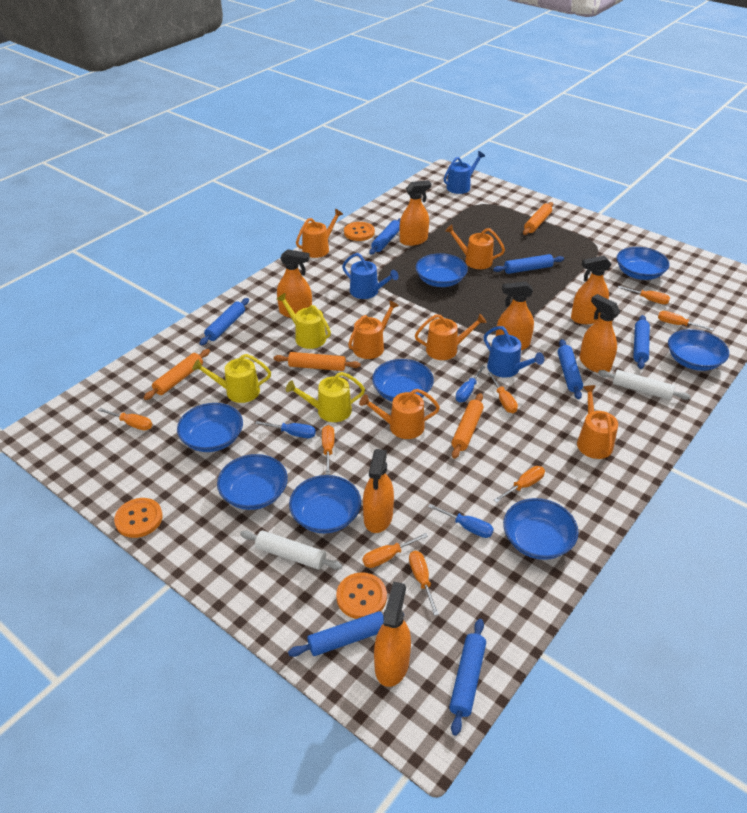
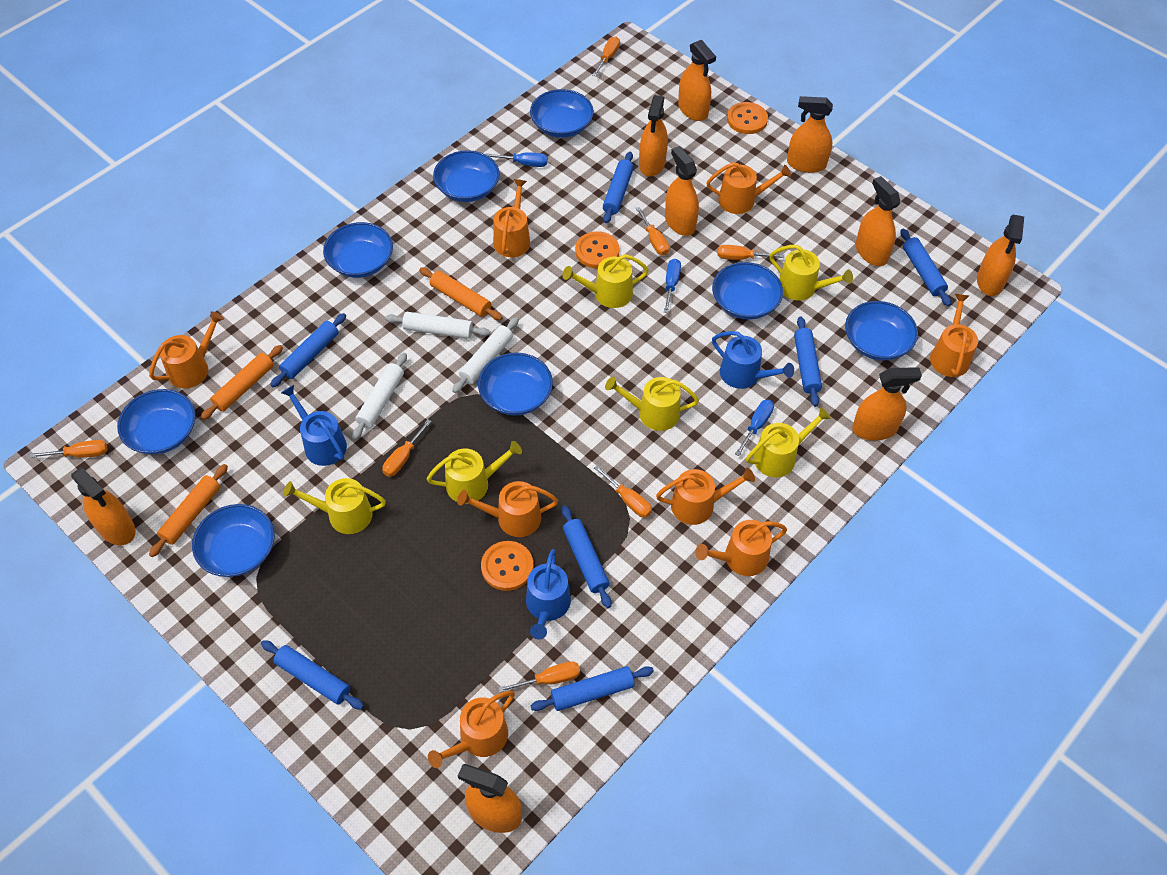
orange rolling pin: [144,349,210,400] [274,352,361,371] [452,393,484,459] [523,202,553,235] = 4 -> [149,464,228,557] [200,345,283,420] [419,267,502,320] = 3
orange screwdriver: [98,408,152,430] [322,425,335,475] [363,533,428,568] [409,551,439,616] [488,372,518,413] [494,466,545,503] [617,286,670,304] [658,311,714,331] = 8 -> [29,440,108,458] [382,419,432,477] [498,661,580,693] [592,37,620,76] [594,465,652,518] [636,207,669,255] [718,245,784,260] = 7
orange spray bottle: [277,249,312,318] [363,449,394,533] [374,581,411,687] [400,180,431,246] [496,281,534,350] [571,256,612,324] [579,294,620,373] = 7 -> [71,467,136,545] [458,764,522,833] [639,95,668,177] [665,146,699,236] [678,40,716,121] [787,96,833,173] [852,367,922,440] [856,176,900,266] [977,215,1024,296] = 9
orange watering can: [296,209,343,258] [348,300,399,359] [359,389,440,439] [415,314,486,360] [445,224,505,269] [577,385,618,459] = 6 -> [149,311,224,388] [428,691,515,768] [457,481,558,537] [493,179,530,257] [656,468,755,525] [695,520,787,576] [706,162,791,214] [930,294,978,377] = 8
white rolling pin: [240,530,342,570] [598,370,691,400] = 2 -> [352,353,407,440] [385,312,490,339] [452,317,519,393] = 3
yellow watering can: [192,354,271,403] [277,293,331,349] [286,372,365,422] = 3 -> [283,478,386,534] [427,441,522,504] [562,254,649,308] [605,377,699,431] [746,407,831,477] [769,245,853,300] = 6

